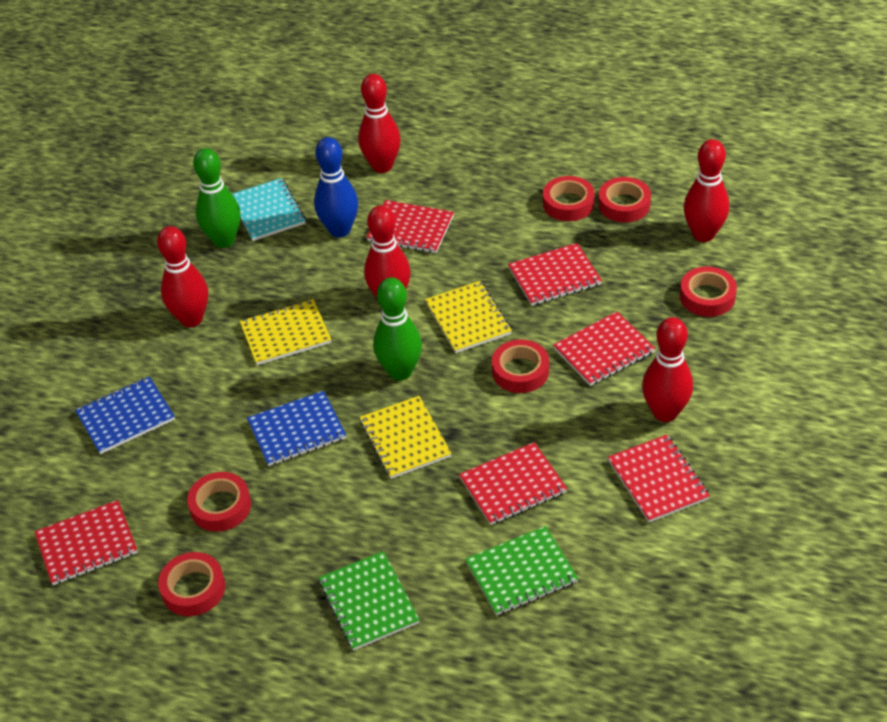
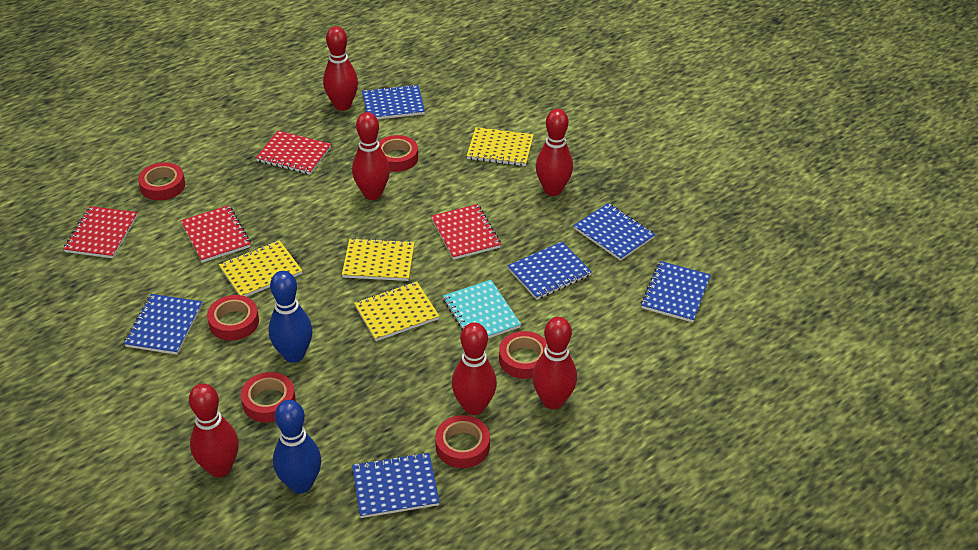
blue bowling pin: [314,137,358,238] = 1 -> [269,271,313,363] [273,400,321,494] = 2
blue notebook: [75,376,175,454] [247,391,346,466] = 2 -> [124,294,202,355] [352,452,440,518] [362,84,425,119] [507,242,592,300] [574,203,655,261] [641,261,711,322] = 6
green bowling pin: [193,148,240,248] [373,277,422,380] = 2 -> none = 0
green notebook: [318,551,420,651] [465,526,578,616] = 2 -> none = 0
red bowling pin: [157,226,208,327] [358,74,401,173] [364,205,411,298] [642,317,693,422] [683,139,729,242] = 5 -> [189,383,239,477] [323,26,358,111] [352,112,390,200] [452,322,497,415] [532,317,577,409] [536,109,573,196] = 6
red notebook: [34,500,138,585] [366,200,454,253] [459,442,567,525] [508,243,602,306] [553,312,655,386] [608,435,710,522] = 6 -> [63,206,138,258] [181,205,251,263] [256,131,331,175] [431,204,501,260] = 4
yellow notebook: [240,299,331,365] [360,396,452,479] [425,281,512,353] = 3 -> [219,240,302,297] [342,238,415,281] [354,282,439,341] [467,127,534,166] = 4

